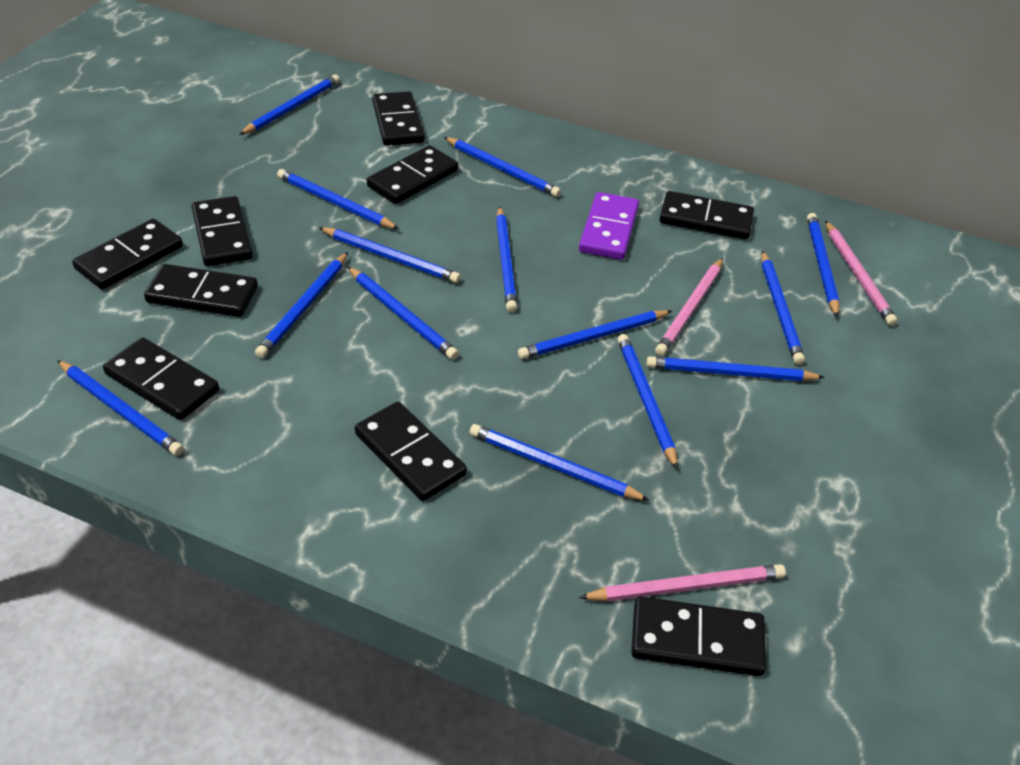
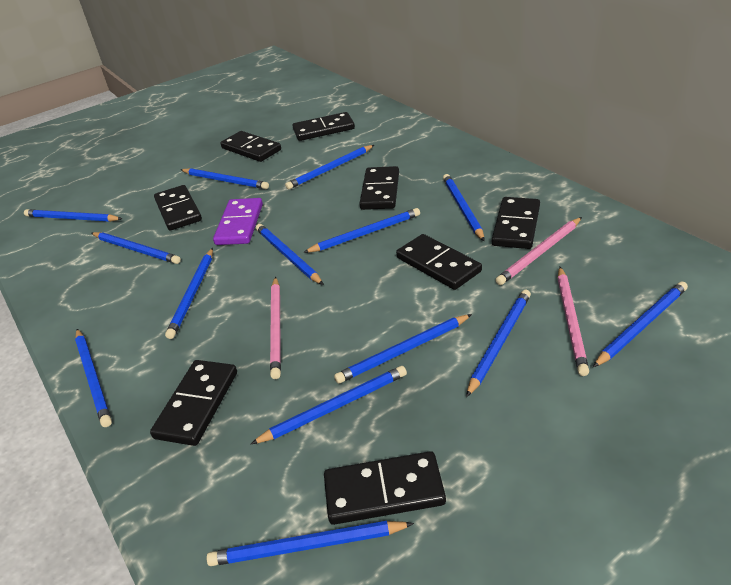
black domino: [72,219,183,289] [103,337,219,420] [144,264,258,317] [191,196,253,266] [355,402,467,501] [367,145,458,204] [372,91,425,146] [631,596,766,676] [659,191,754,240] = 9 -> [150,360,237,446] [154,185,202,231] [220,131,281,162] [292,112,355,141] [324,451,446,525] [359,166,399,210] [396,234,482,290] [492,197,540,249] = 8

